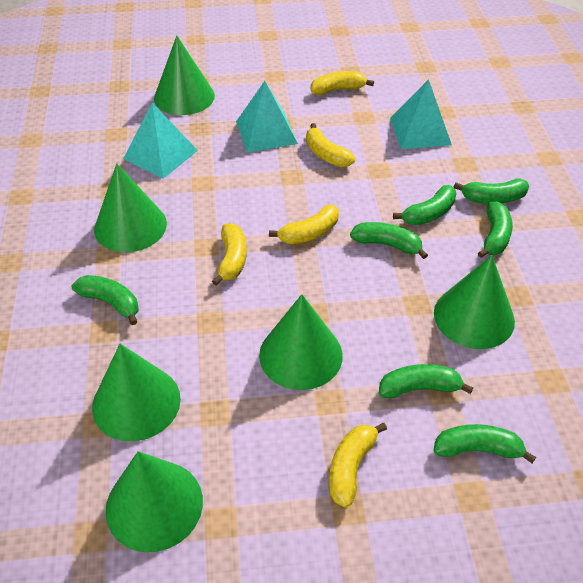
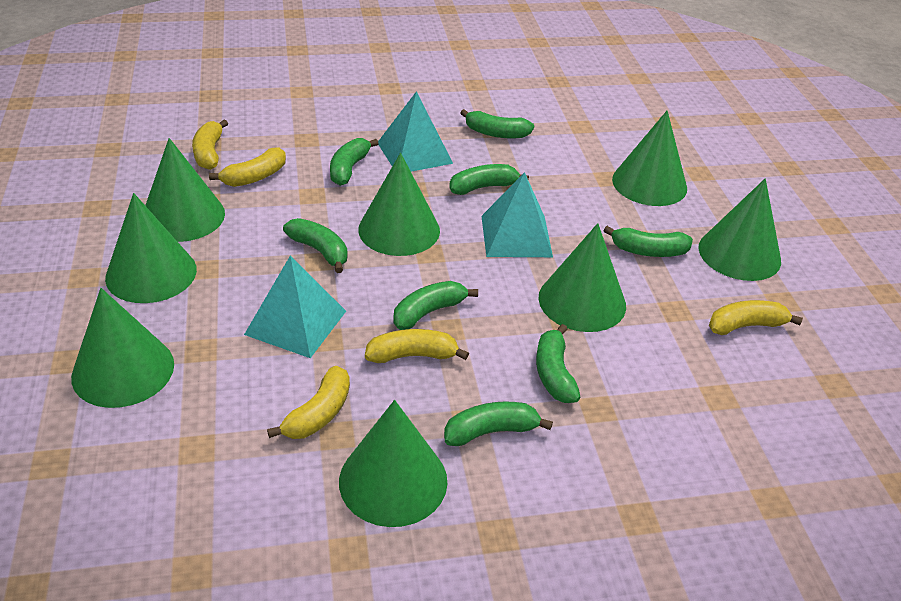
green banana: [72,275,139,325] [350,222,428,259] [379,364,473,398] [393,185,456,225] [433,424,536,463] [454,178,529,204] [478,201,513,258] = 7 -> [283,218,348,273] [330,138,379,186] [393,281,478,330] [444,402,553,446] [449,164,529,195] [460,109,534,138] [536,324,581,403] [603,226,693,257] = 8
green cone: [92,344,181,441] [94,163,167,252] [106,451,203,553] [154,36,215,115] [259,294,343,390] [434,255,515,349] = 6 -> [71,288,174,408] [105,193,197,303] [145,138,225,242] [339,400,447,527] [358,153,440,256] [538,223,626,332] [612,110,687,206] [698,178,781,281] = 8

